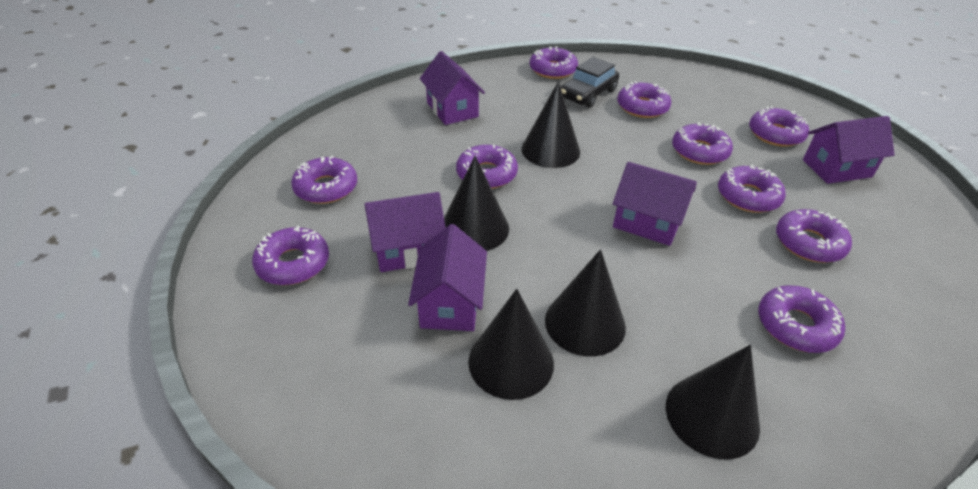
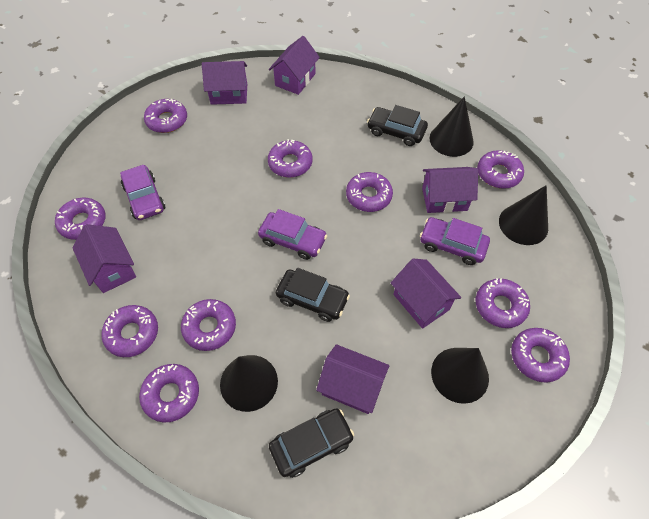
black car: [561,57,619,108] = 1 -> [269,408,354,478] [276,268,350,322] [367,105,428,146] = 3
black cone: [444,156,509,251] [468,289,554,400] [522,82,580,168] [545,249,626,357] [666,345,760,460] = 5 -> [220,355,278,412] [429,96,474,157] [431,348,489,404] [499,185,548,245] = 4
purple car: none = 0 -> [120,165,165,220] [258,209,327,260] [420,217,490,265] = 3
purple house: [365,192,445,272] [408,224,487,331] [420,51,485,125] [613,162,697,246] [803,116,895,184] = 5 -> [72,224,136,293] [202,61,247,105] [269,36,320,95] [316,344,389,414] [391,258,461,329] [422,167,478,213] = 6

